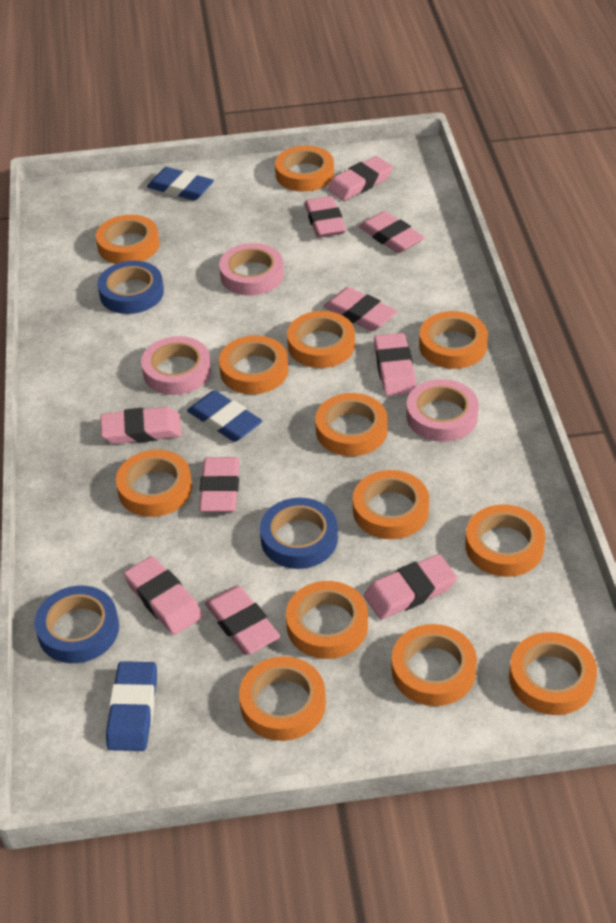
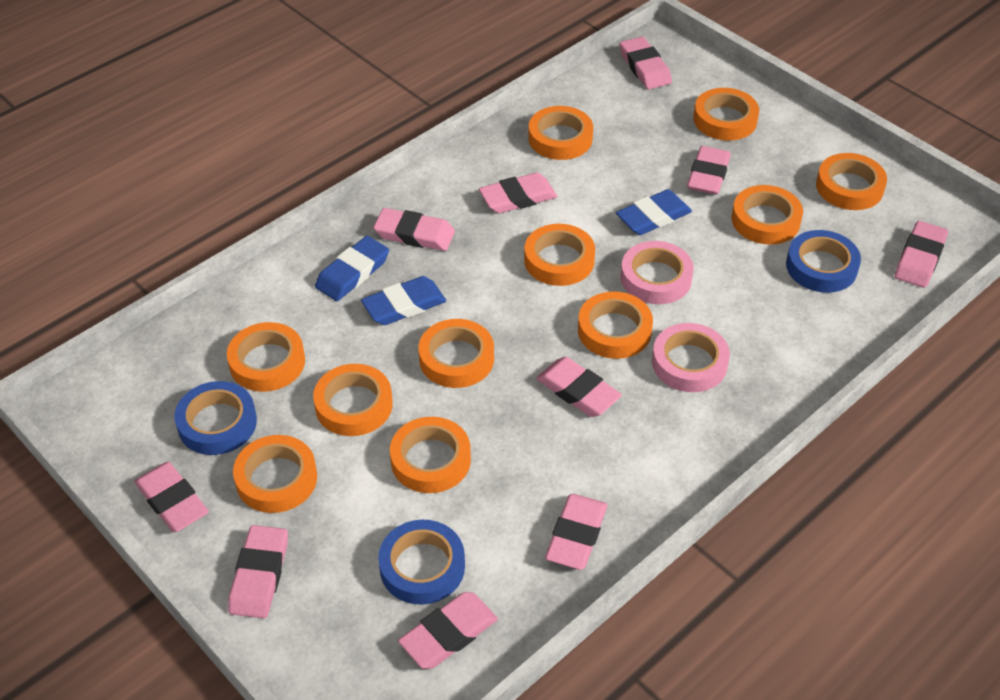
orange tape: [96,215,159,264] [116,450,192,517] [219,335,288,394] [239,656,326,741] [275,146,334,192] [286,581,368,659] [287,311,355,368] [315,393,388,456] [353,470,429,539] [391,624,477,706] [419,311,488,369] [465,504,545,577] [509,632,597,715] = 13 -> [227,322,305,392] [233,435,317,513] [313,364,393,436] [390,417,471,493] [418,319,494,388] [524,224,595,286] [528,106,593,160] [578,291,653,359] [693,88,759,141] [732,185,803,245] [816,153,887,210] = 11
pink tape: [141,336,211,395] [219,243,284,295] [406,379,479,442] = 3 -> [620,241,694,304] [652,323,730,392] = 2

